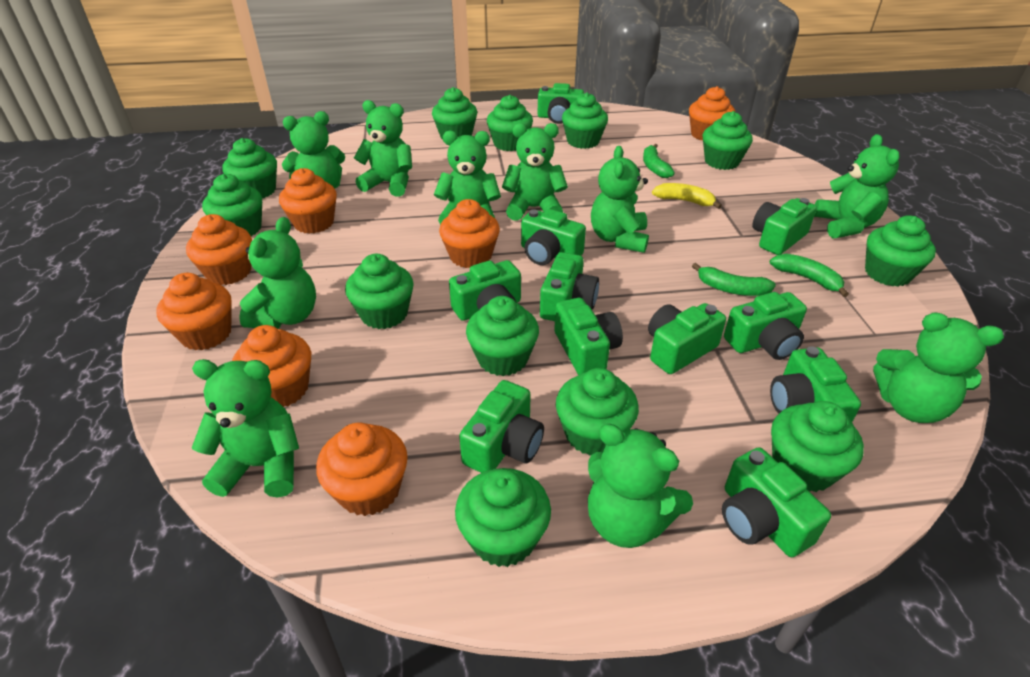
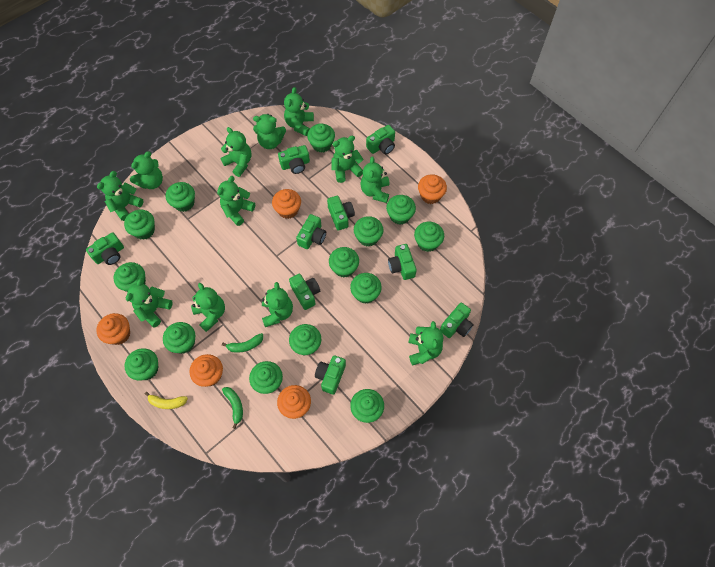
green banana: [643,144,675,178] [692,263,776,296] [770,254,849,297] = 3 -> [222,333,263,353] [222,387,243,429] = 2
green camera: [449,260,521,321] [459,380,544,473] [521,209,586,265] [537,83,584,124] [540,252,599,321] [554,298,623,375] [648,303,726,374] [722,447,831,557] [724,292,807,360] [752,198,817,255] [770,346,861,422] = 11 -> [86,232,124,265] [278,145,310,174] [289,274,320,310] [296,214,326,249] [315,355,346,395] [327,196,355,231] [366,125,395,154] [388,244,417,280] [440,303,474,338] = 9
green cupcake: [202,174,262,237] [222,138,277,198] [345,254,414,329] [432,87,477,139] [455,468,551,567] [466,296,539,376] [487,95,533,151] [556,368,639,456] [562,92,608,149] [703,111,753,170] [771,401,864,492] [865,215,936,287] = 12 -> [114,262,146,292] [124,209,155,240] [124,348,158,380] [163,322,195,354] [166,182,195,212] [249,361,283,394] [289,324,321,356] [307,123,335,153] [329,247,359,278] [350,273,382,304] [350,389,384,423] [354,216,383,247] [386,195,416,225] [414,222,444,252] = 14
green teddy bear: [192,359,299,498] [239,217,316,329] [282,111,345,189] [354,100,412,197] [434,131,501,225] [502,123,568,221] [588,424,693,548] [591,146,649,253] [814,134,900,239] [873,312,1004,423] = 10 -> [97,171,144,221] [126,278,173,328] [130,151,163,189] [191,283,225,332] [217,176,255,226] [221,127,251,177] [253,114,286,149] [262,282,293,327] [284,87,314,136] [332,136,364,183] [360,156,390,203] [408,321,443,365] = 12
orange cupcake: [156,273,232,350] [186,214,252,285] [232,325,311,407] [279,168,337,234] [316,423,408,516] [439,199,500,268] [689,86,735,141] = 7 -> [96,313,130,345] [189,354,223,387] [272,189,301,219] [277,385,311,419] [418,174,447,204] = 5

